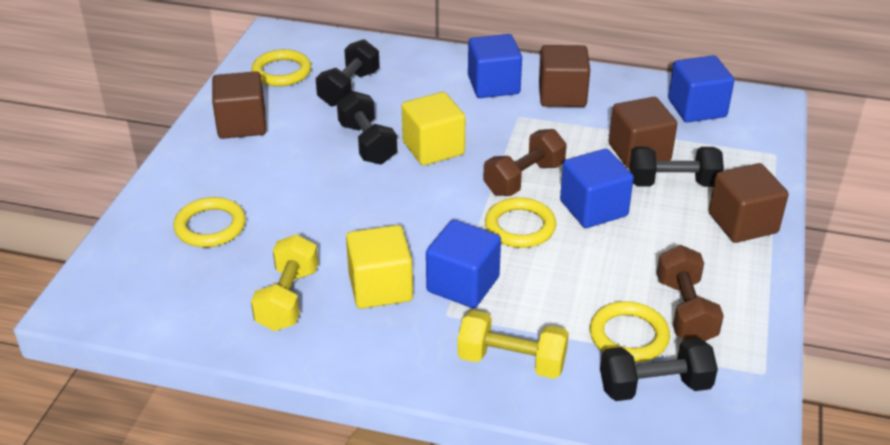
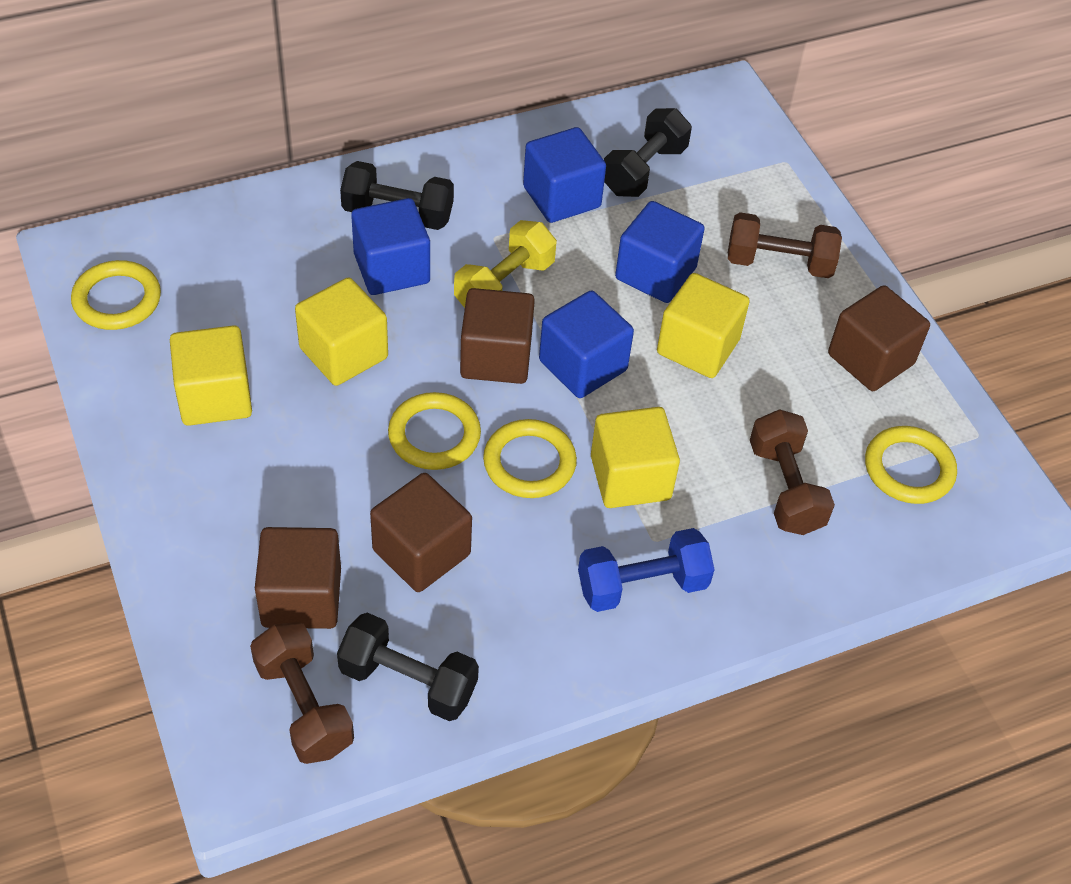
black dumbbell: [316,39,380,107] [337,91,397,165] [600,338,718,401] [630,147,724,187] = 4 -> [337,613,479,721] [340,161,454,230] [604,108,692,197] = 3
blue dumbbell: none = 0 -> [578,528,715,612] = 1
brown dumbbell: [483,129,567,196] [657,245,724,341] = 2 -> [250,622,354,764] [728,212,842,278] [750,409,835,535] = 3
yellow cube: [346,225,413,309] [402,92,466,165] = 2 -> [170,325,252,426] [295,278,388,386] [591,407,680,508] [657,273,750,378] = 4
yellow dumbbell: [251,234,319,331] [457,310,569,379] = 2 -> [454,220,557,308] = 1

